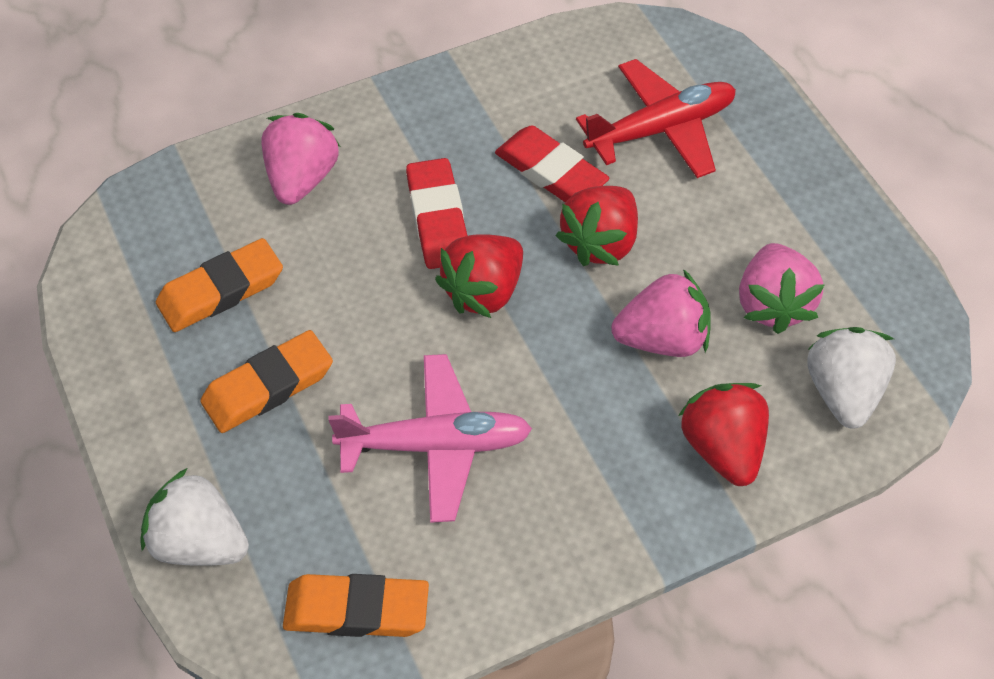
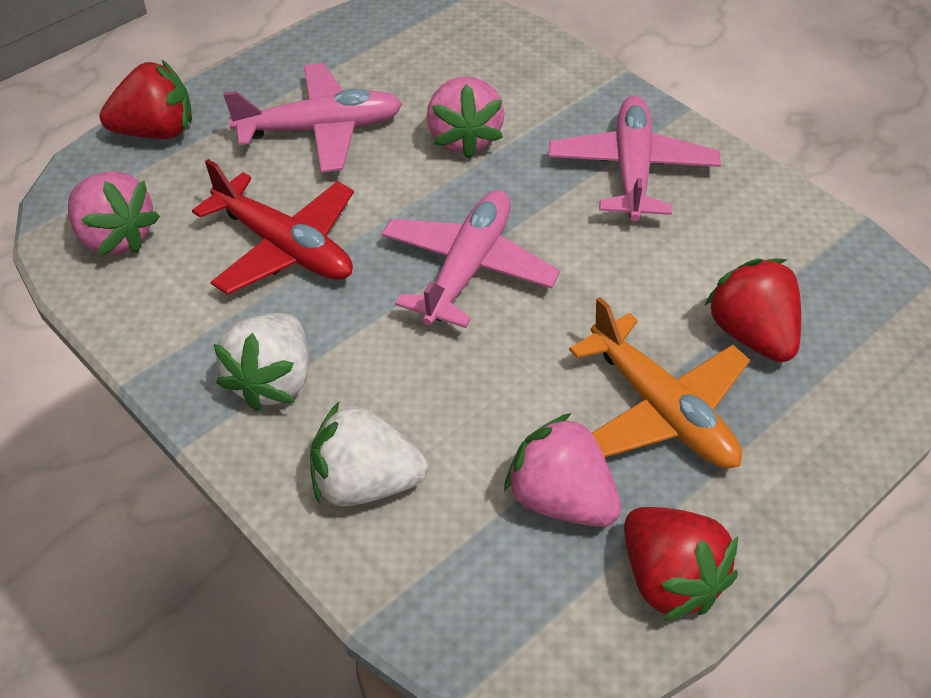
orange eraser: [156,238,283,332] [200,330,333,433] [283,574,429,637] = 3 -> none = 0
orange plane: none = 0 -> [569,297,750,469] = 1
pink plane: [328,354,532,523] = 1 -> [223,63,403,172] [381,190,560,328] [549,96,721,221] = 3
red eraser: [406,158,468,269] [495,125,610,202] = 2 -> none = 0

